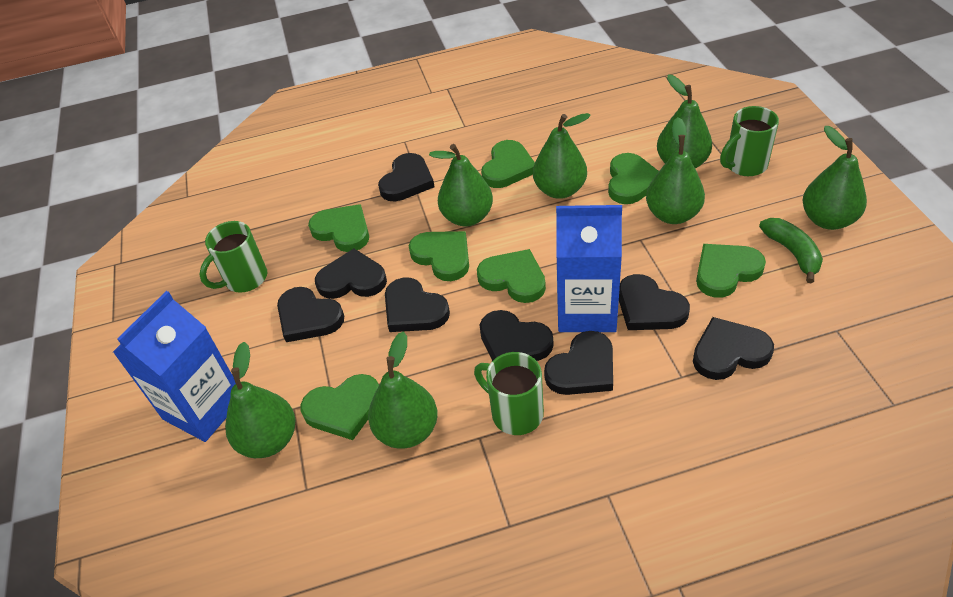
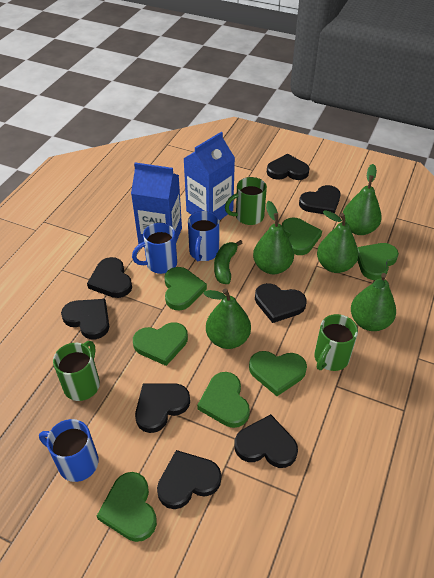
blue mug: none = 0 -> [39,419,99,482] [132,223,177,274] [188,211,219,262] = 3
green pear: [225,342,296,458] [368,331,438,449] [429,144,493,226] [533,113,591,199] [646,117,705,224] [657,74,712,168] [802,126,867,230] = 7 -> [203,289,251,349] [253,201,294,274] [317,210,359,273] [343,164,382,235] [351,273,396,331] = 5

